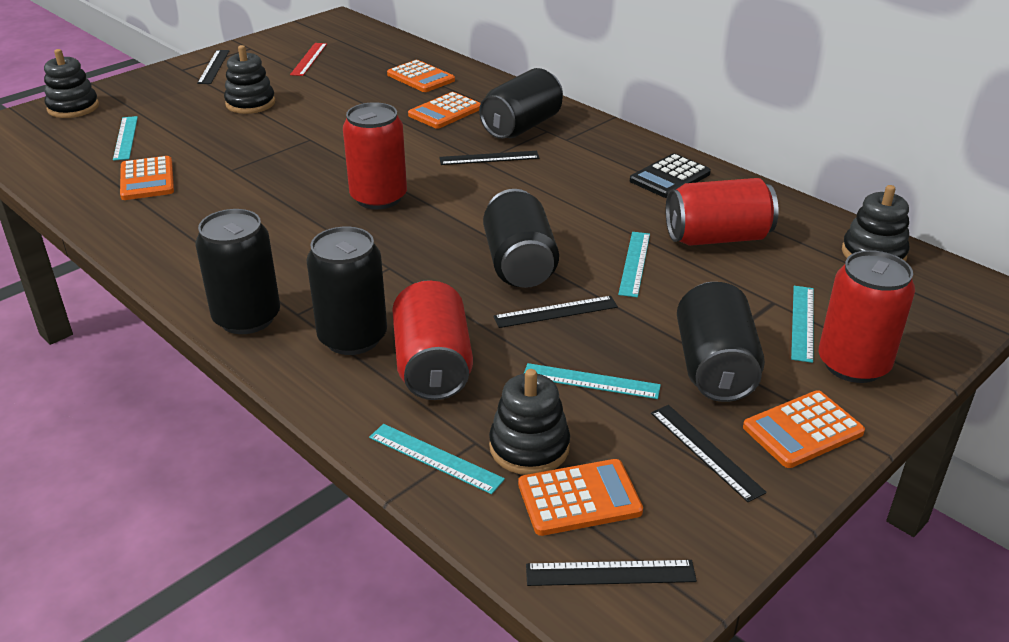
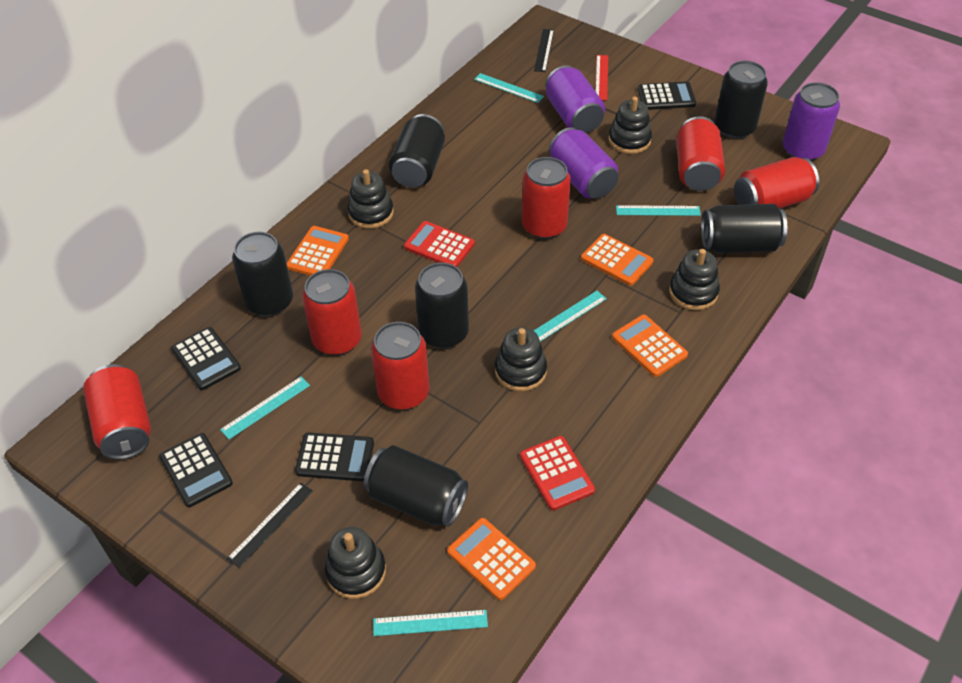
black calculator: [630,153,711,198] = 1 -> [159,433,233,507] [171,327,241,390] [295,432,374,481] [638,81,696,110] = 4
black can: [195,209,280,334] [306,227,387,355] [479,68,563,139] [483,189,559,288] [677,282,765,402] = 5 -> [232,232,293,316] [364,445,468,527] [389,114,445,188] [415,263,469,349] [701,204,787,253] [715,61,768,139] = 6
black ruler: [197,50,230,84] [439,151,539,165] [493,296,618,328] [526,560,697,586] [651,405,767,502] = 5 -> [227,483,313,568] [534,29,554,72] = 2
black stacking toy: [44,49,99,118] [224,45,275,114] [489,369,570,475] [842,185,910,262] = 4 -> [325,527,386,599] [347,169,394,229] [495,327,547,391] [608,97,652,154] [669,249,720,310] = 5
orange calculator: [120,156,174,200] [387,60,455,92] [408,92,481,129] [518,459,643,536] [743,390,865,468] = 5 -> [286,226,349,276] [447,518,536,600] [581,234,653,286] [612,315,688,377] = 4
purple can: none = 0 -> [545,65,605,133] [549,127,619,199] [783,82,840,161] = 3
red calculator: none = 0 -> [404,221,475,267] [520,436,595,510] = 2
red can: [343,102,407,209] [392,280,473,400] [666,178,779,246] [818,250,915,383] = 4 -> [83,364,151,460] [302,269,362,355] [371,322,430,410] [522,157,571,239] [676,116,725,191] [734,157,819,209] = 6

